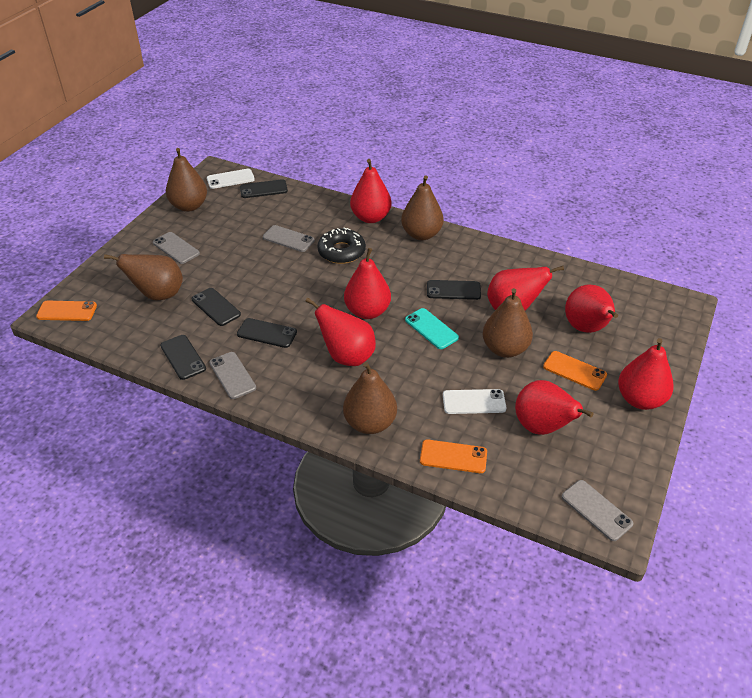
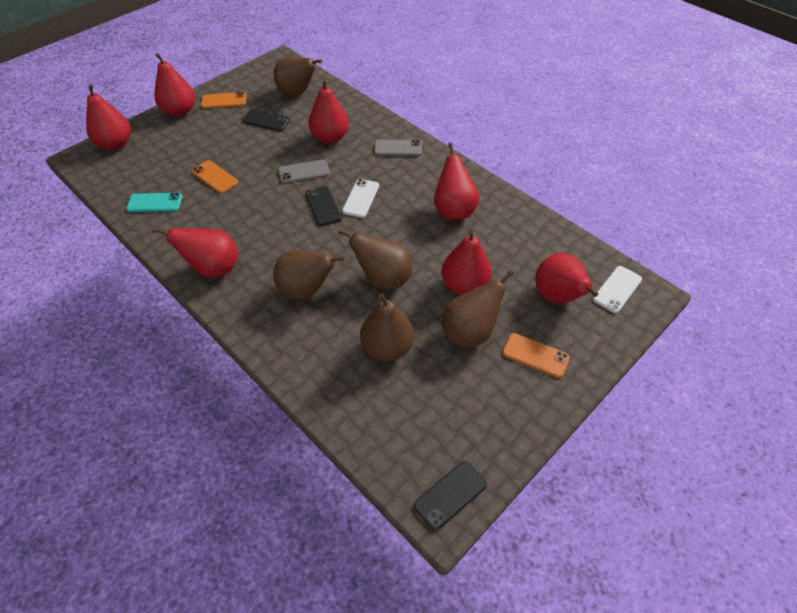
black donut: [317,228,366,264] = 1 -> none = 0
black phone: [160,335,206,380] [192,288,241,326] [237,318,297,348] [240,179,288,198] [427,280,481,300] = 5 -> [242,109,290,131] [305,186,342,226] [414,461,487,531] = 3
grey phone: [153,232,200,264] [209,352,256,399] [263,225,315,252] [562,480,633,541] = 4 -> [278,160,330,183] [374,140,422,156] = 2

